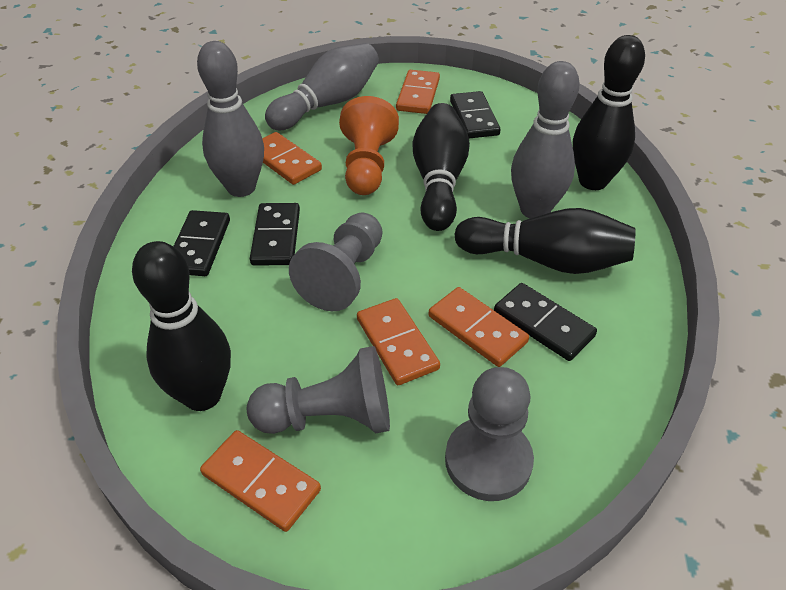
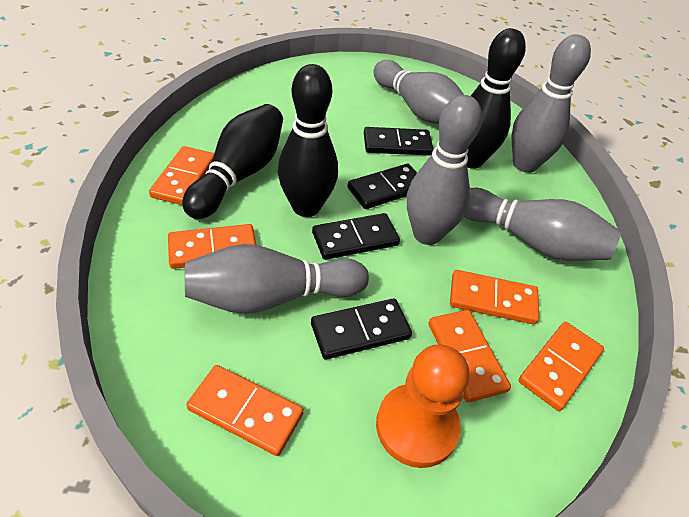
black bowling pin: [132,241,231,411] [413,103,470,231] [454,208,635,274] [573,35,645,190] = 4 -> [182,104,283,219] [278,64,338,217] [467,28,526,169] = 3
grey bowling pin: [197,41,264,197] [265,43,379,130] [511,61,579,218] = 3 -> [185,244,369,314] [373,60,464,124] [407,95,482,245] [464,188,621,261] [512,34,591,173] = 5
grey pawn: [247,346,390,434] [289,213,383,311] [445,367,534,501] = 3 -> none = 0
orange domino: [200,430,321,532] [262,132,322,185] [357,298,440,385] [396,70,440,114] [429,287,529,367] = 5 -> [149,146,214,205] [168,224,256,269] [186,365,304,456] [428,310,511,403] [450,270,539,325] [518,322,604,411] = 6

